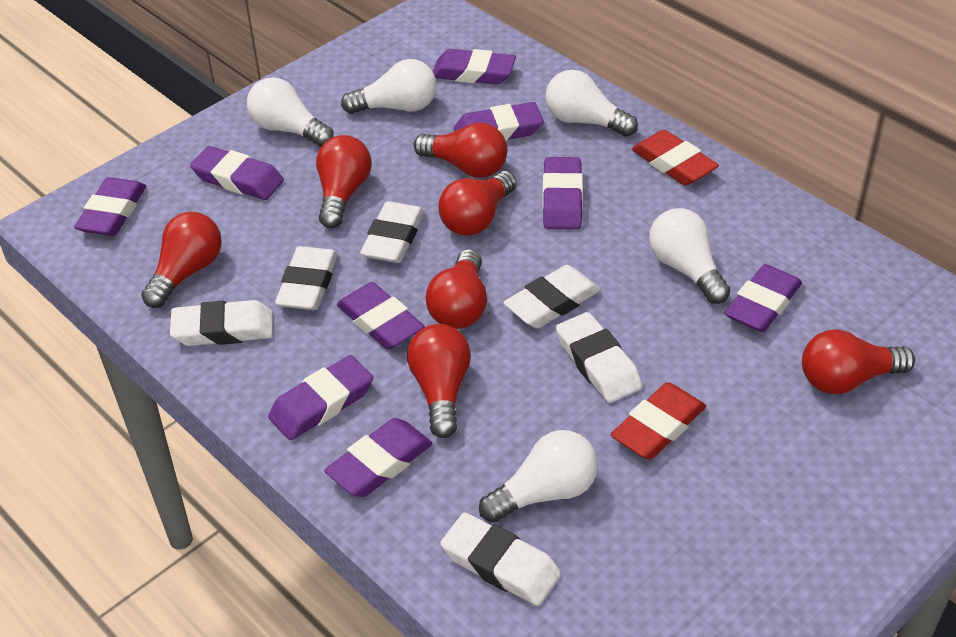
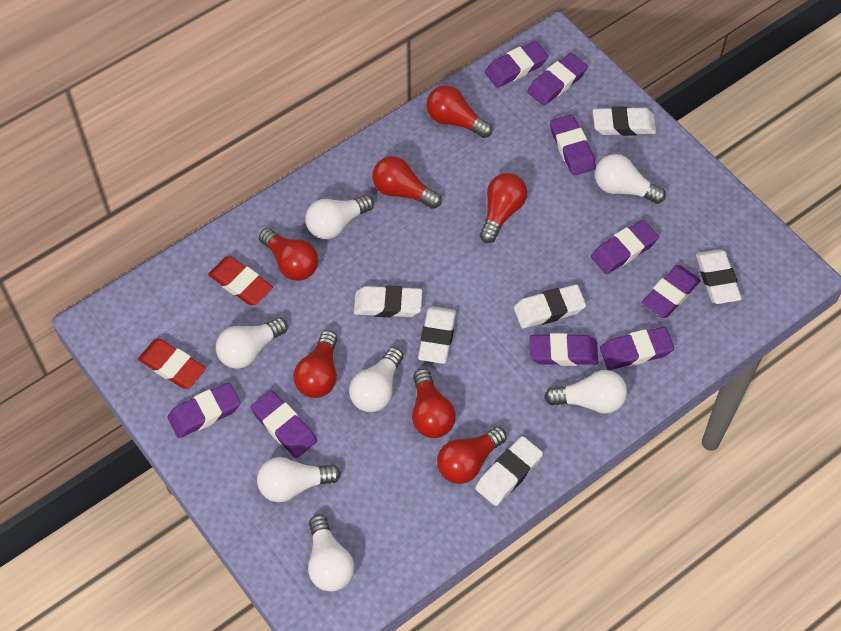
white light bulb: [247,77,334,147] [341,59,437,114] [479,430,598,523] [545,70,638,137] [649,208,731,304] = 5 -> [216,317,288,369] [257,457,341,502] [305,195,374,239] [308,515,354,591] [349,347,403,412] [544,370,627,414] [595,154,666,204] = 7

